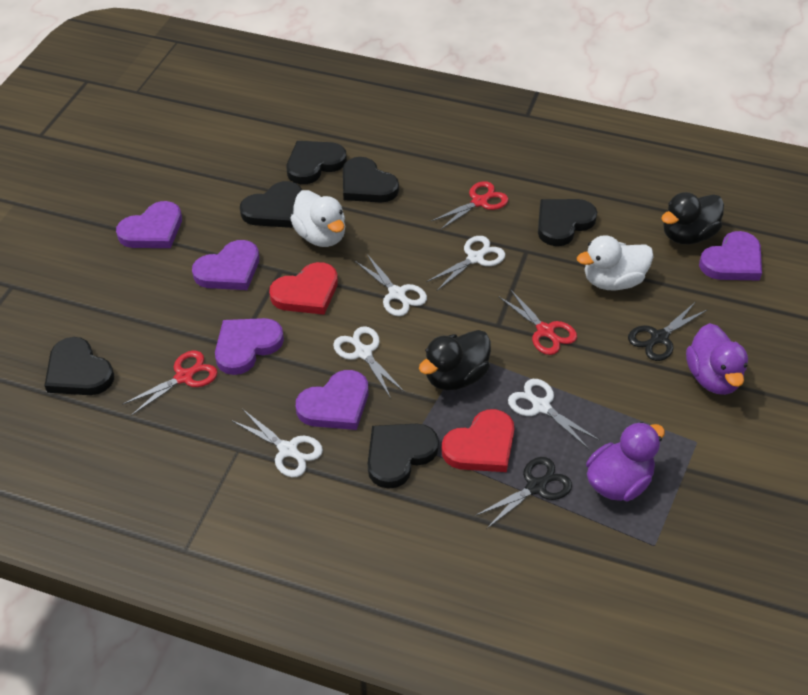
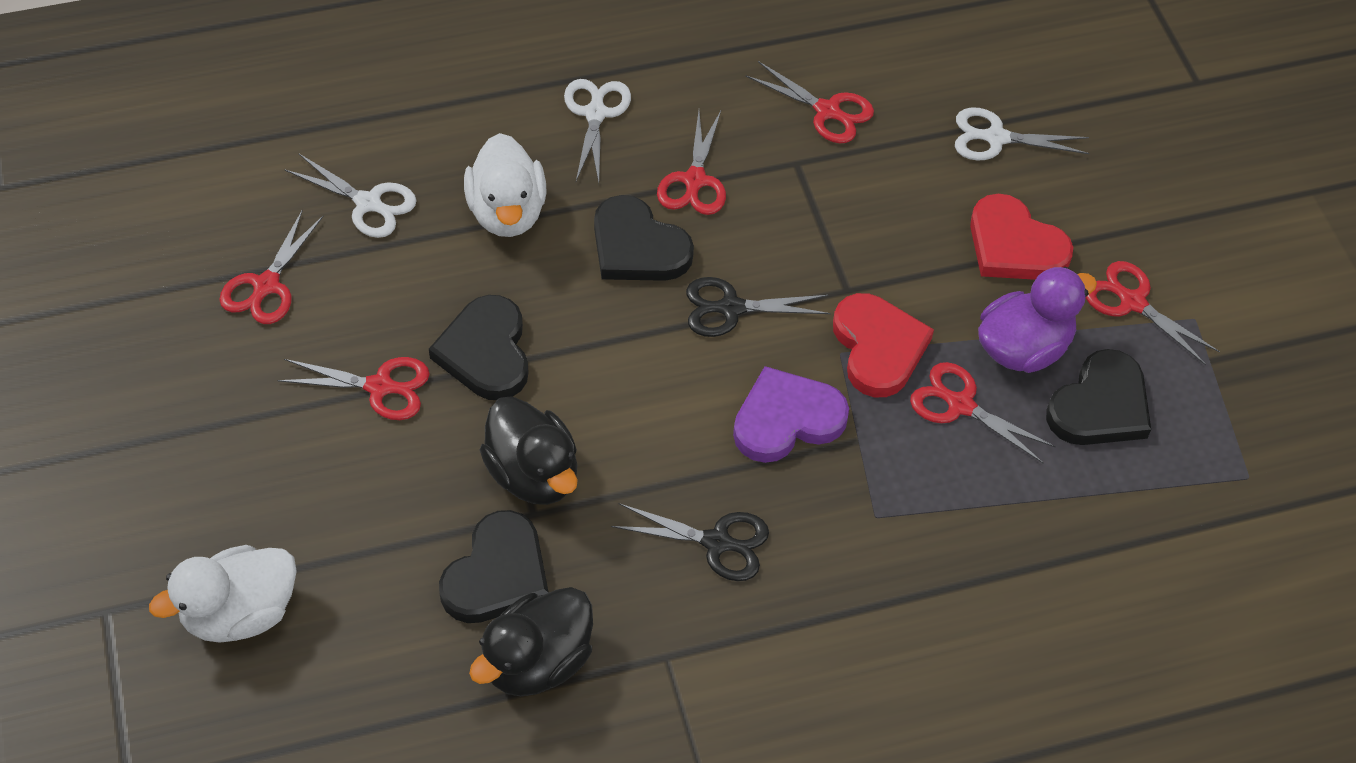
black heart: [44,337,114,395] [240,181,302,228] [286,141,347,184] [343,157,399,203] [368,424,439,489] [538,199,597,246] = 6 -> [429,295,528,400] [439,510,549,623] [594,195,694,281] [1046,349,1151,445] = 4
purple duck: [586,422,665,501] [686,323,748,395] = 2 -> [978,267,1097,373] = 1
purple heart: [116,201,182,248] [192,240,259,290] [215,318,284,375] [296,370,368,430] [699,231,762,281] = 5 -> [733,366,849,463] = 1
red scissors: [122,351,218,416] [431,181,508,230] [498,289,577,355] = 3 -> [219,209,323,324] [277,357,430,420] [657,111,726,215] [746,61,874,143] [910,362,1056,463] [1086,261,1220,365] = 6
white scissors: [231,410,323,477] [333,326,405,398] [355,254,427,316] [426,236,505,291] [508,379,600,449] = 5 -> [284,153,417,238] [564,79,631,182] [955,107,1089,160] = 3

